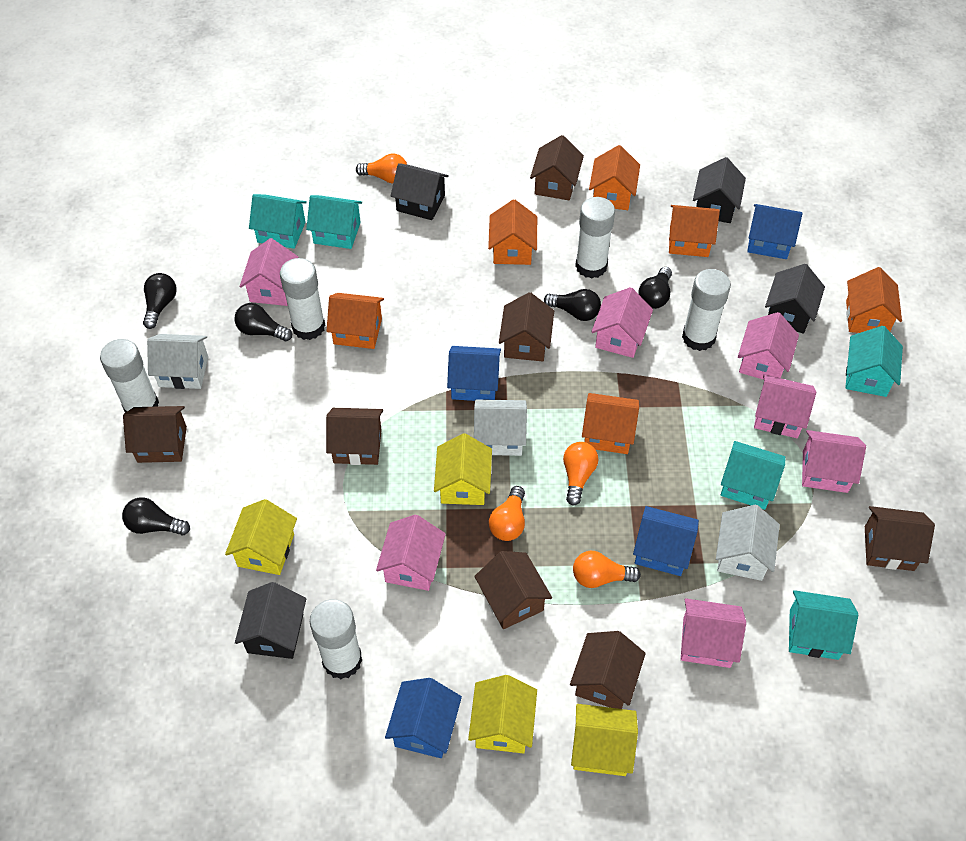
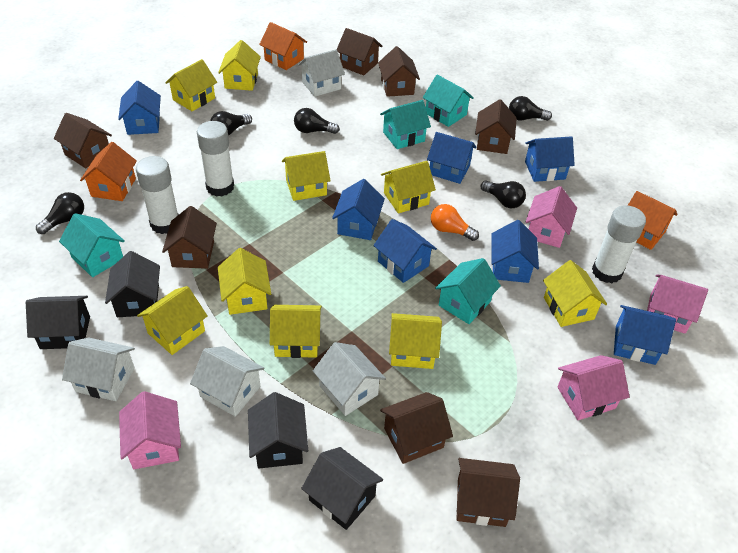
blue house: [385,678,462,758] [447,346,501,401] [633,506,699,576] [747,204,802,259] = 4 -> [118,81,161,135] [332,179,385,240] [373,219,437,283] [427,132,477,184] [491,220,539,283] [525,136,575,182] [614,305,676,365] = 7
orange house: [327,293,384,349] [488,199,537,265] [582,393,639,454] [589,145,640,210] [669,205,720,257] [846,267,902,333] = 6 -> [80,142,137,201] [259,22,307,70] [628,191,677,250] = 3
orange light bulb: [356,154,407,183] [489,486,525,541] [563,442,599,506] [573,551,641,588] = 4 -> [431,204,479,241] = 1
pink house: [240,238,299,306] [376,514,446,591] [591,287,653,358] [681,598,746,668] [738,312,799,380] [754,375,816,438] [802,430,866,493] = 7 -> [119,391,181,469] [526,186,577,248] [557,355,630,420] [647,275,708,334] = 4
turquoise house: [249,194,307,249] [306,195,362,249] [721,441,785,510] [789,590,858,660] [845,326,903,397] = 5 -> [59,213,125,277] [380,100,431,149] [423,75,474,127] [435,258,501,324] = 4
white glue stick: [100,339,159,413] [280,258,325,340] [310,599,362,679] [575,197,615,278] [682,269,731,351] = 5 -> [136,156,179,234] [197,121,234,197] [592,205,646,283] = 3
white house: [147,334,208,389] [474,399,527,456] [716,505,780,581] = 3 -> [62,337,135,401] [190,346,264,417] [298,49,345,97] [313,342,386,416] = 4
yellow house: [225,499,297,575] [434,433,492,505] [468,675,537,753] [571,704,638,776] = 4 -> [137,286,208,355] [165,59,217,111] [218,40,261,91] [218,248,271,315] [270,305,322,358] [282,151,331,201] [381,161,436,213] [389,313,442,369] [543,260,607,327] = 9

